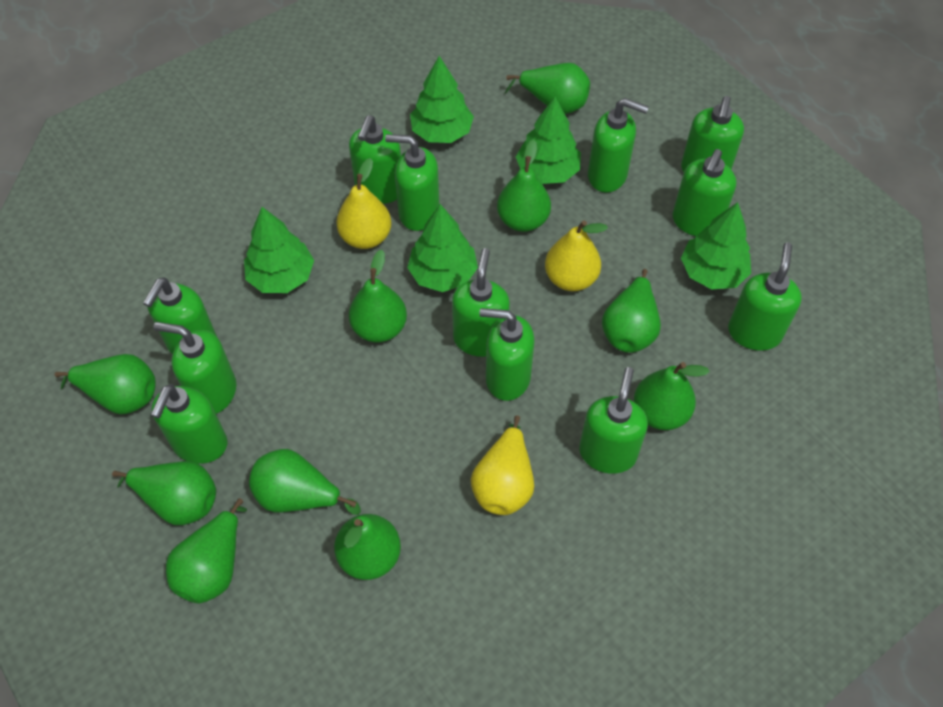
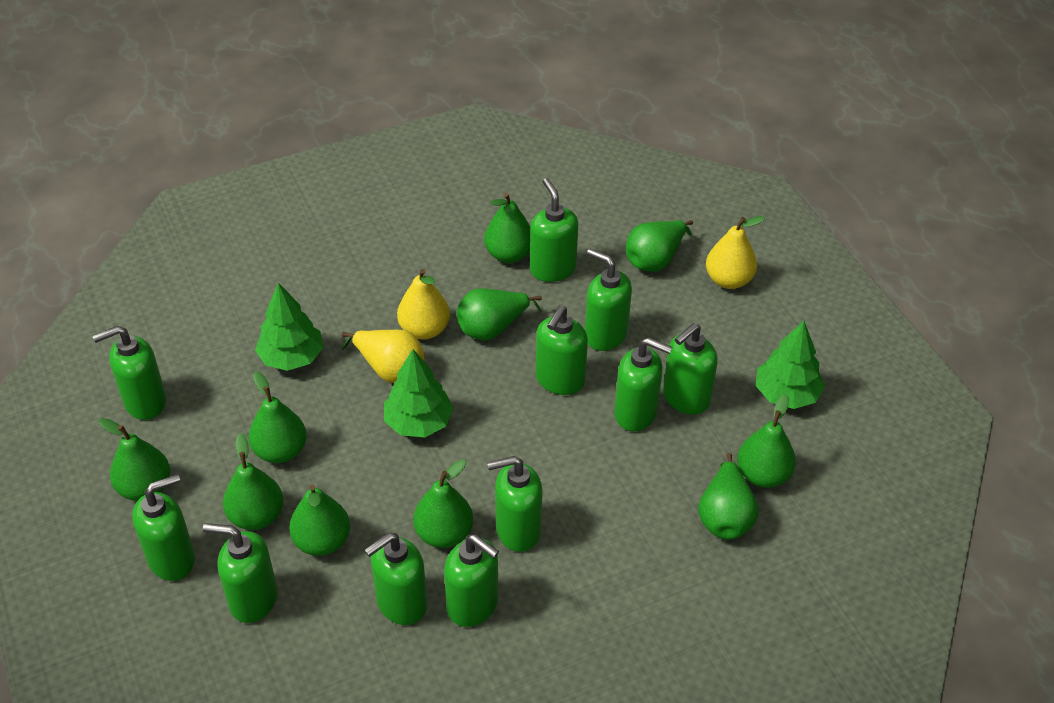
green soap dispenser: [143,278,217,354] [151,384,227,464] [153,322,236,414] [349,116,401,204] [385,134,440,231] [452,248,510,357] [480,308,535,401] [579,367,648,474] [588,98,649,193] [673,149,736,236] [681,96,744,172] [728,243,802,351] = 12 -> [93,326,166,420] [132,474,195,581] [203,523,278,623] [364,533,427,625] [444,534,499,627] [487,456,543,552] [530,178,578,282] [536,306,588,395] [585,249,632,351] [614,337,672,431] [663,323,718,415] = 11
green tree: [244,207,314,293] [407,204,478,292] [410,56,474,143] [516,97,581,184] [681,202,751,289] = 5 -> [255,283,323,371] [384,349,454,437] [756,321,825,409] = 3

